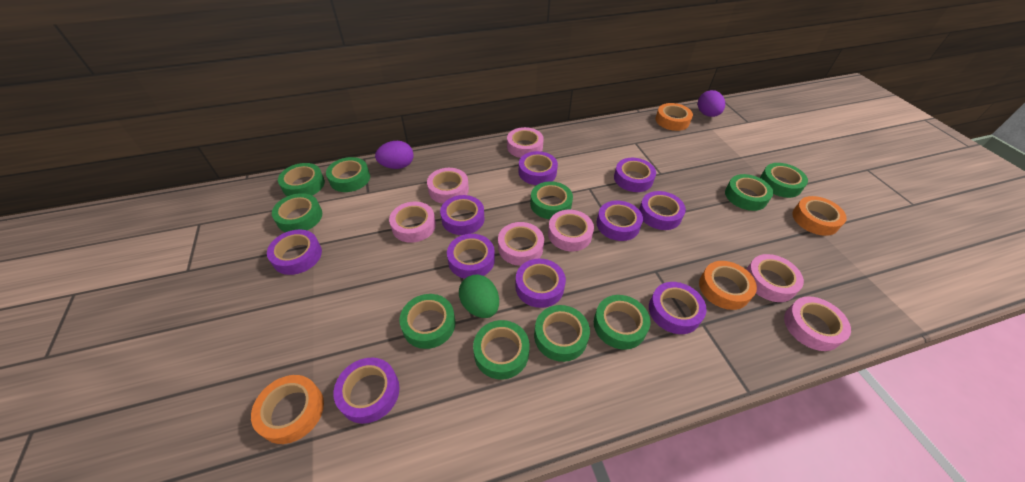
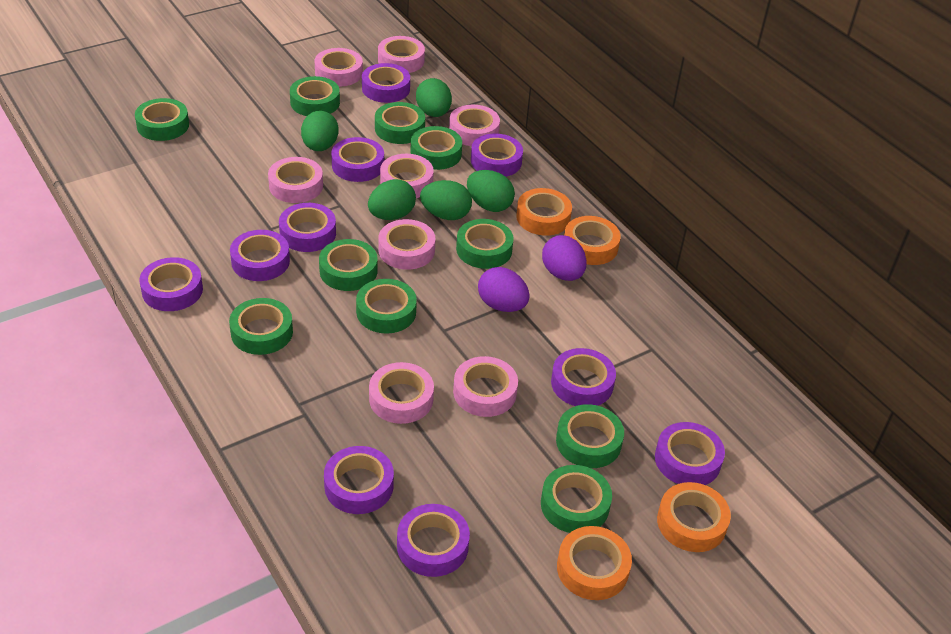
green egg: [459,274,499,318] = 1 -> [301,111,339,151] [368,179,416,220] [416,78,452,117] [420,180,472,220] [467,170,515,212] = 5
pink tape: [389,202,436,243] [427,168,469,204] [498,222,544,266] [507,127,544,158] [548,210,594,251] [746,254,804,302] [784,296,851,351] = 7 -> [268,157,323,203] [315,48,363,87] [369,362,434,424] [378,36,425,73] [378,219,435,270] [380,154,434,198] [449,105,500,146] [453,356,518,417] = 8

